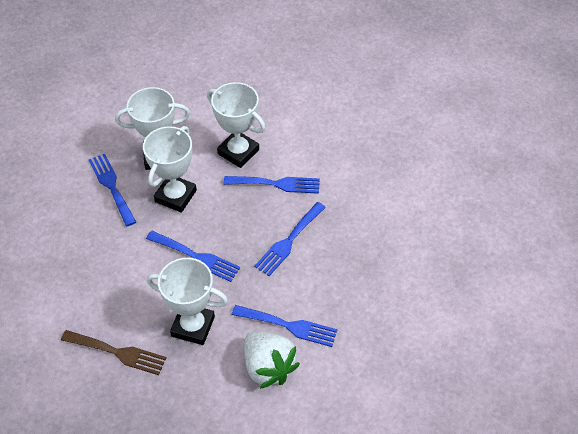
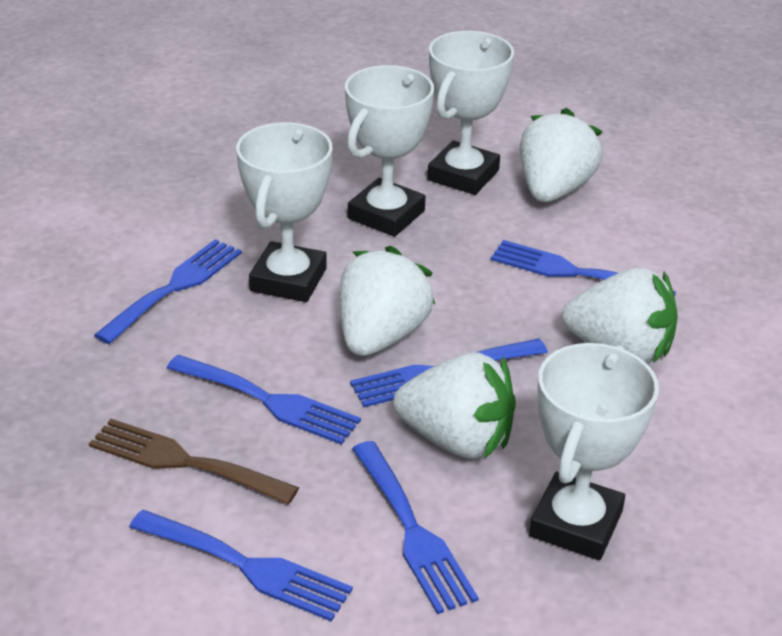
blue fork: [89,154,136,226] [146,231,240,282] [224,176,320,194] [232,305,337,347] [254,202,326,276] = 5 -> [94,239,242,344] [129,510,353,622] [167,355,361,445] [350,338,548,407] [352,441,479,614] [491,240,676,296] = 6
white strawberry: [244,331,300,389] = 1 -> [340,246,435,356] [393,352,516,459] [520,108,603,202] [562,267,678,364] = 4

